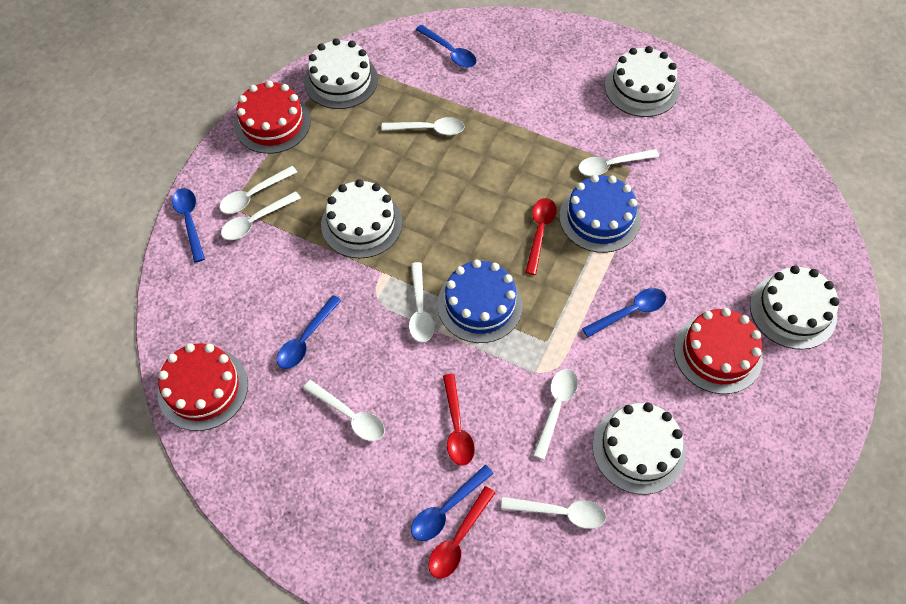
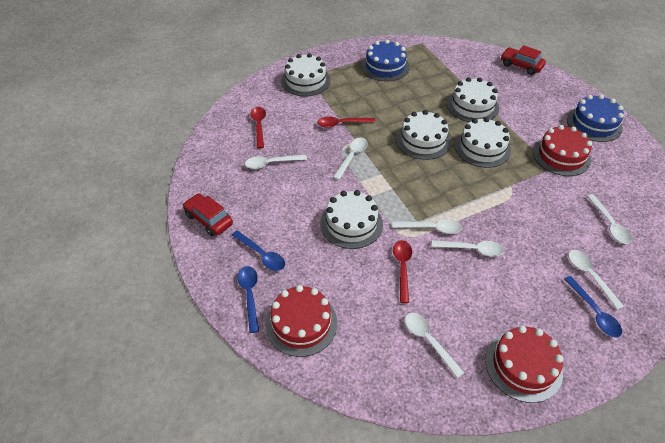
blue spoon: [172,188,205,263] [277,295,342,369] [411,465,494,541] [416,25,477,68] [582,288,666,337] = 5 -> [232,230,285,271] [237,266,259,333] [564,276,622,338] = 3
red car: none = 0 -> [183,193,233,236] [501,45,546,75] = 2
white spoon: [220,166,297,214] [221,191,301,240] [303,380,385,441] [381,117,465,135] [409,262,434,342] [501,497,606,529] [533,369,578,460] [578,149,659,176] = 8 -> [245,155,307,169] [333,138,368,180] [392,219,462,234] [405,313,465,378] [432,240,504,257] [568,250,624,310] [587,194,632,244] = 7

